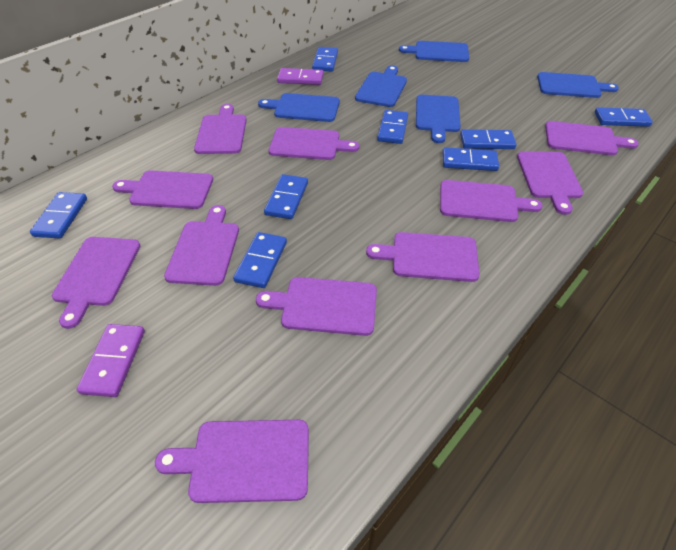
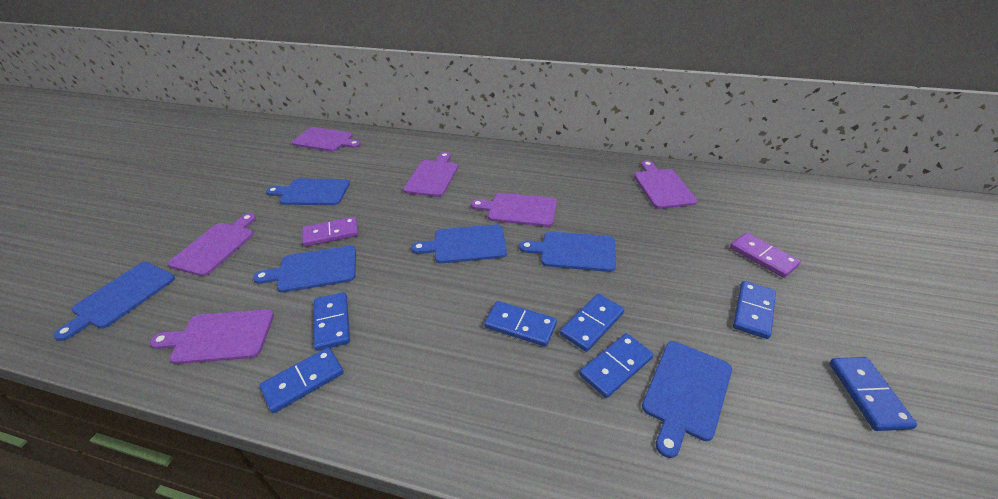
blue cutting board: [258,93,340,122] [355,65,407,107] [399,41,469,62] [416,95,461,143] [537,72,619,98] = 5 -> [54,262,175,341] [253,246,356,293] [266,179,350,205] [411,224,507,264] [519,231,616,272] [642,341,732,458] = 6
blue domino: [30,192,87,239] [233,232,287,288] [264,174,308,219] [312,47,338,71] [377,110,408,144] [442,147,499,171] [460,129,516,149] [594,107,653,127] = 8 -> [260,347,344,413] [314,292,350,351] [484,301,557,347] [560,294,624,352] [579,333,654,398] [733,281,776,339] [829,357,917,431] = 7
purple cutting board: [52,237,140,329] [112,170,213,209] [155,420,309,503] [164,205,239,286] [194,104,247,154] [256,277,377,336] [269,127,359,160] [366,232,480,282] [440,180,543,222] [517,151,583,215] [545,121,639,155] = 11 -> [150,309,274,364] [168,213,256,276] [292,127,361,152] [403,152,458,197] [471,193,557,227] [634,160,697,209] = 6

